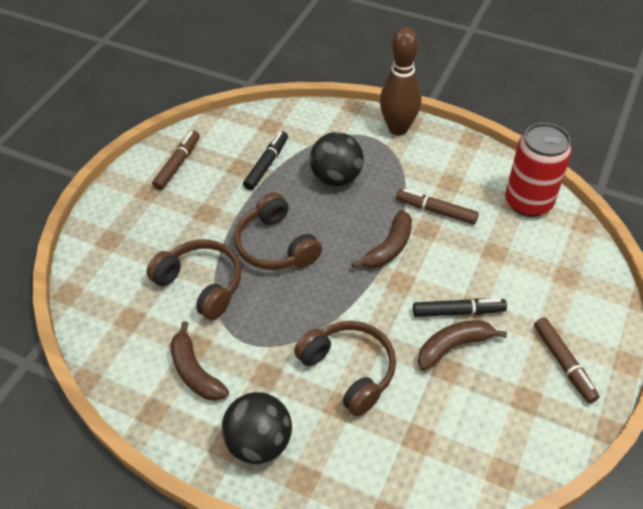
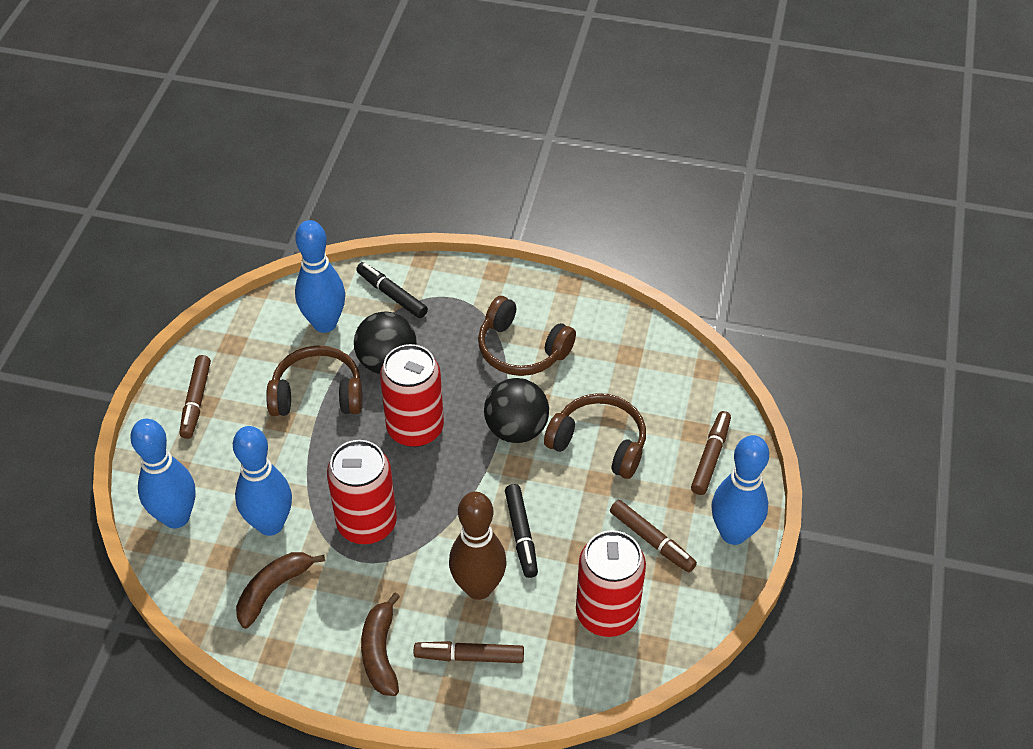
blue bowling pin: none = 0 -> [130,419,196,528] [233,426,292,536] [295,220,345,333] [711,435,769,545] = 4
brown banana: [170,321,229,401] [351,210,412,268] [418,320,507,371] = 3 -> [236,552,325,629] [361,593,400,696] = 2
brown marker: [152,131,200,190] [396,189,479,224] [534,317,600,403] = 3 -> [179,355,211,439] [414,641,524,663] [610,500,697,572] [691,411,731,495] = 4
red can: [505,123,572,217] = 1 -> [327,440,397,544] [380,344,444,447] [576,530,646,637] = 3

